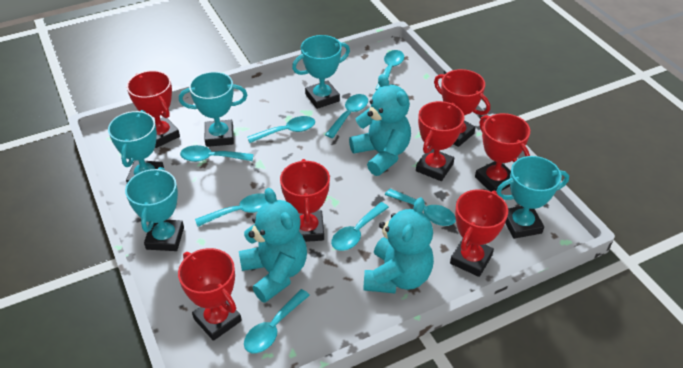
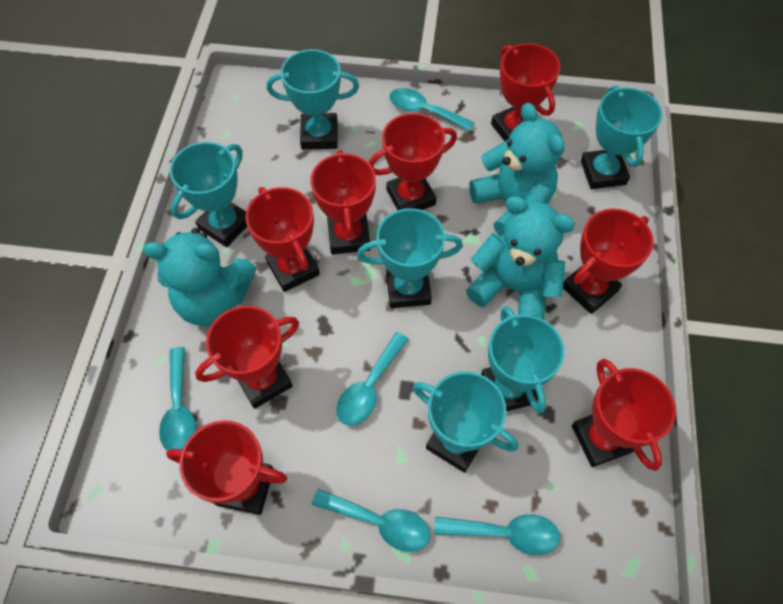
red trophy: [127,70,180,148] [178,248,242,341] [280,159,330,242] [416,101,464,181] [434,69,490,147] [450,189,508,277] [475,113,530,192] = 7 -> [166,420,287,515] [195,306,299,409] [245,187,320,292] [310,150,376,255] [369,113,457,210] [491,43,560,141] [563,209,654,314] [572,359,676,471] = 8
turquoise spoon: [180,145,254,162] [195,193,267,227] [244,289,310,353] [247,116,315,143] [325,94,368,138] [331,202,389,251] [375,50,404,90] [385,189,456,226] = 8 -> [159,347,196,451] [312,489,430,552] [337,332,409,426] [389,88,475,131] [434,514,560,555] = 5
turquoise trophy: [108,110,164,183] [125,167,184,251] [179,72,247,147] [292,35,350,109] [496,156,569,239] = 5 -> [170,142,247,247] [267,49,359,150] [357,208,463,308] [413,372,518,473] [481,306,564,413] [581,85,662,189] = 6

